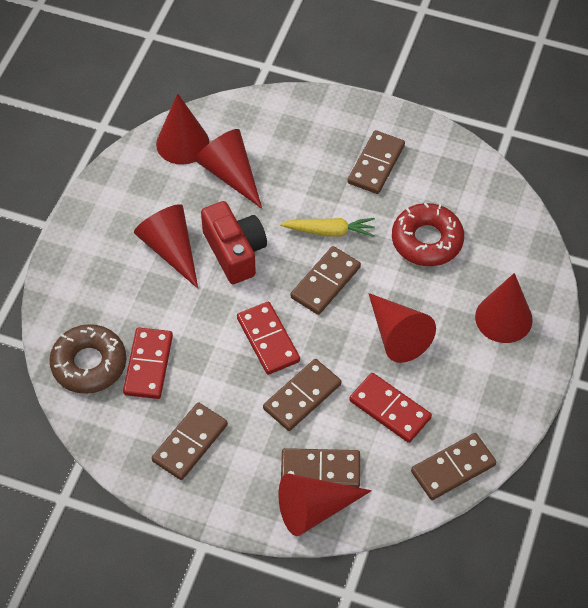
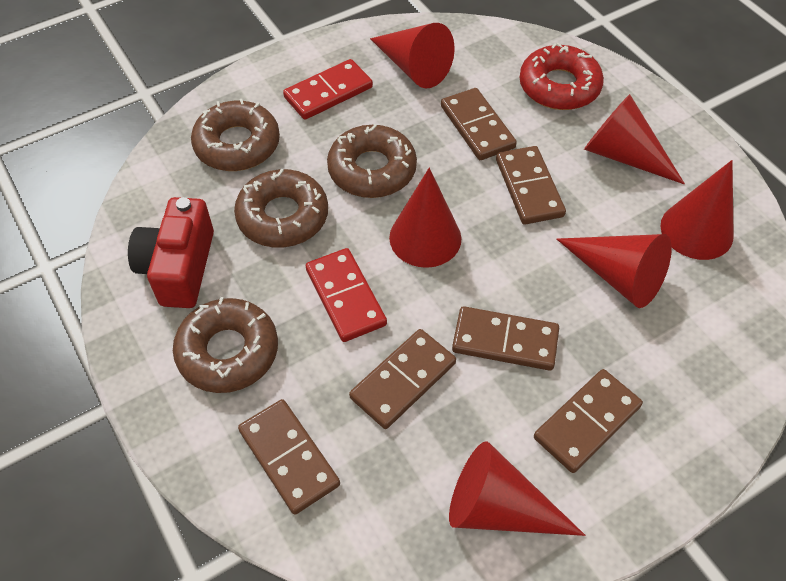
brown donut: [49,324,126,394] = 1 -> [173,297,278,393] [191,99,280,171] [234,169,328,247] [327,124,417,198] = 4
red domino: [123,328,173,399] [237,302,300,375] [349,373,432,443] = 3 -> [283,59,373,120] [306,248,387,342] = 2
yellow carrot: [280,218,375,237] = 1 -> none = 0

